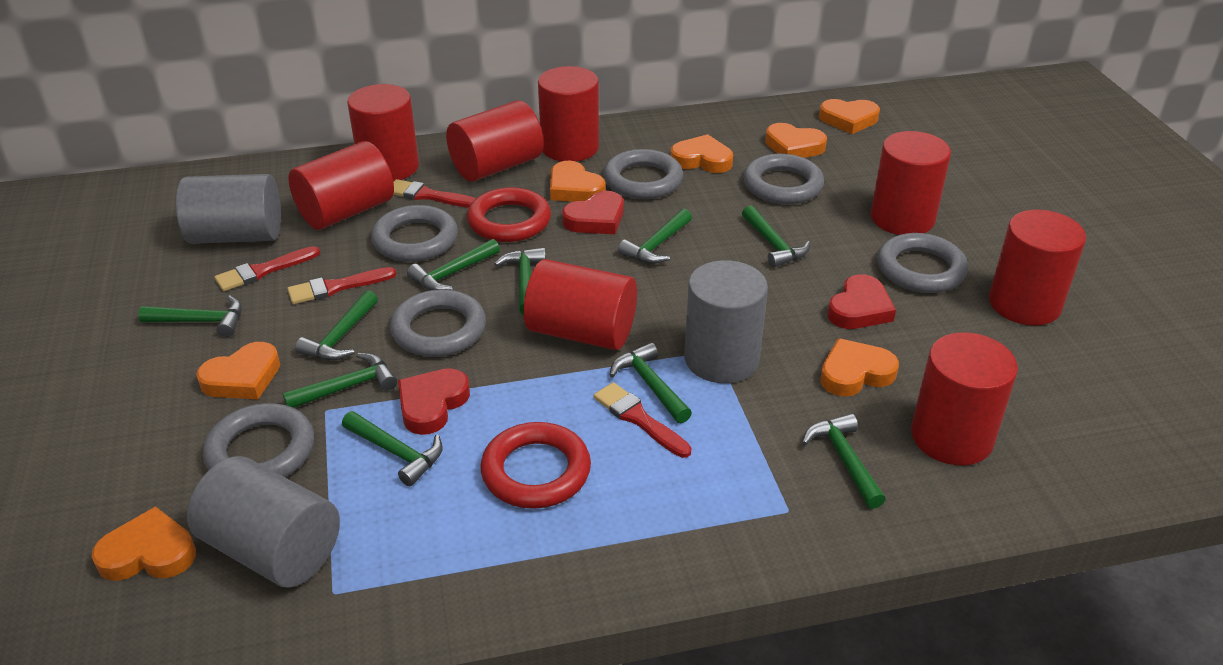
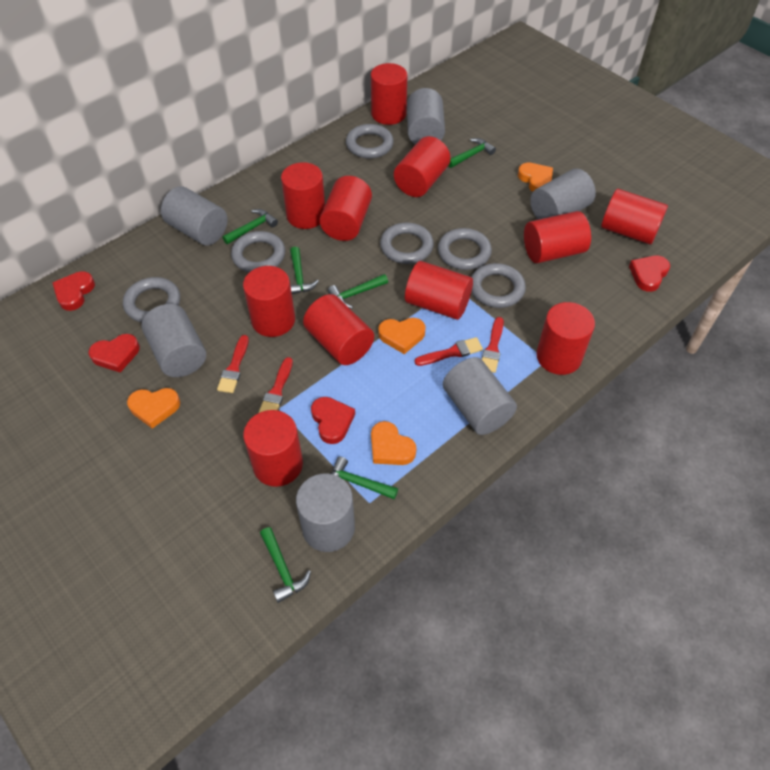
green hammer: [138,295,242,337] [282,353,397,408] [295,290,378,361] [342,411,443,486] [407,239,500,290] [494,247,546,315] [610,342,692,423] [618,209,692,264] [742,205,810,268] [802,413,886,509] = 10 -> [222,209,278,244] [260,527,311,603] [290,247,319,294] [328,274,388,309] [330,456,398,499] [449,138,496,168] = 6
grey cylinder: [176,174,281,244] [187,456,340,588] [684,260,768,383] = 3 -> [141,304,206,377] [161,186,228,245] [296,473,355,552] [407,88,445,145] [443,357,517,435] [530,169,596,220] = 6
orange heart: [91,506,196,581] [196,342,280,399] [550,161,605,202] [671,134,733,173] [765,123,827,158] [819,99,880,134] [820,338,899,397] = 7 -> [127,388,180,428] [371,421,417,465] [378,318,426,354] [518,162,553,192] = 4
red cylinder: [288,141,394,230] [347,84,419,182] [446,100,544,181] [523,259,637,350] [538,66,599,162] [871,131,951,235] [911,332,1018,465] [989,210,1086,325] = 8 -> [243,266,295,337] [243,410,303,487] [281,162,325,229] [303,294,374,365] [320,176,372,241] [371,63,408,125] [394,136,451,197] [405,261,473,320] [524,211,591,263] [536,302,595,375] [601,189,668,244] = 11
red heart: [398,368,470,435] [562,191,624,234] [827,274,896,329] = 3 -> [52,271,95,311] [89,334,140,372] [311,397,355,444] [629,256,670,292] = 4
red ring: [467,187,551,242] [481,422,591,509] = 2 -> none = 0

